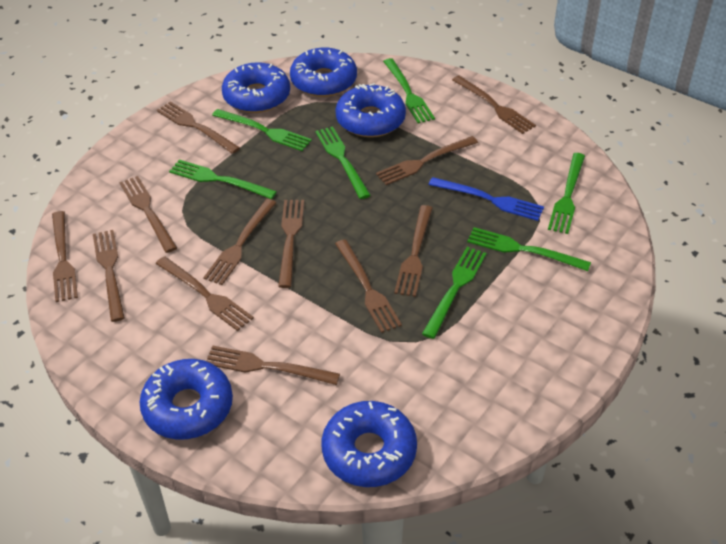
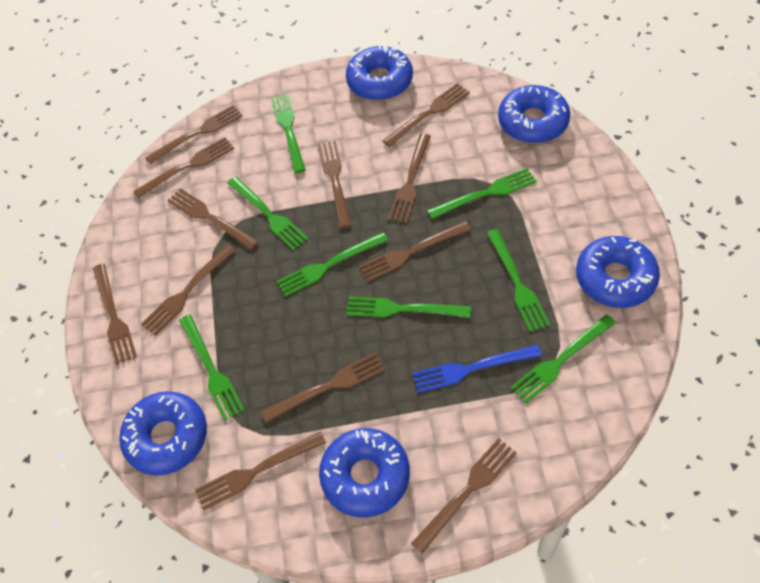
green fork: [169,160,277,199] [212,109,312,151] [315,126,371,199] [383,58,435,123] [422,247,487,339] [467,227,591,271] [548,153,585,234] = 7 -> [179,315,244,421] [227,176,309,251] [271,94,306,173] [277,232,388,297] [346,296,471,318] [427,168,537,219] [487,229,550,332] [510,314,616,403] = 8

